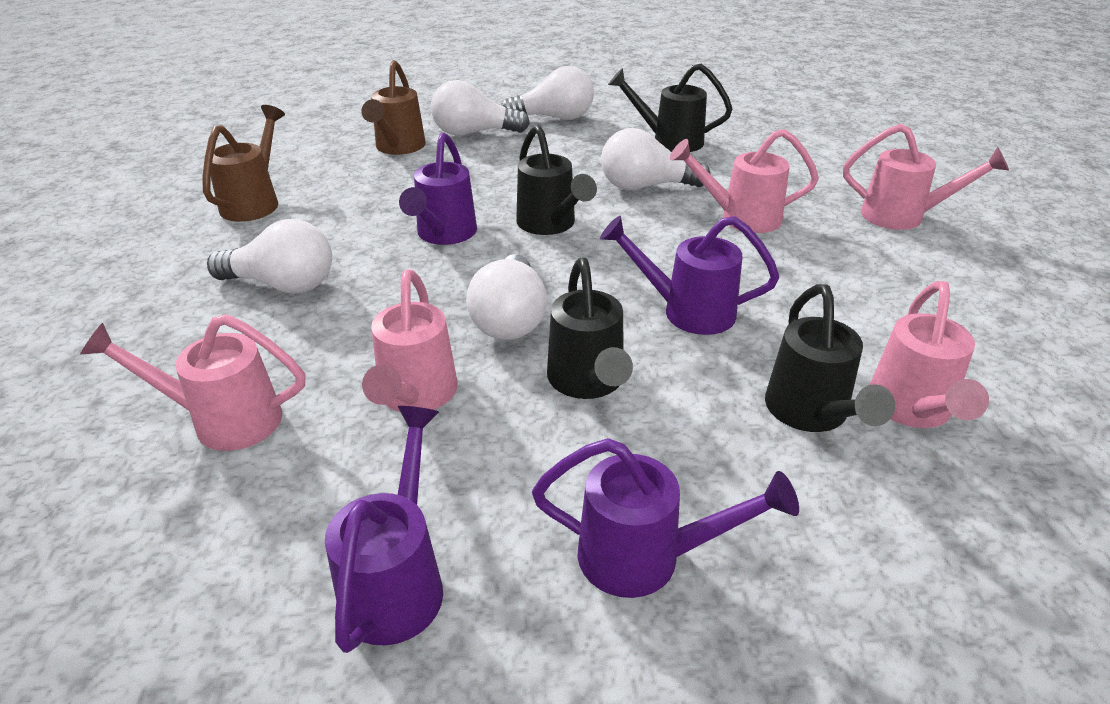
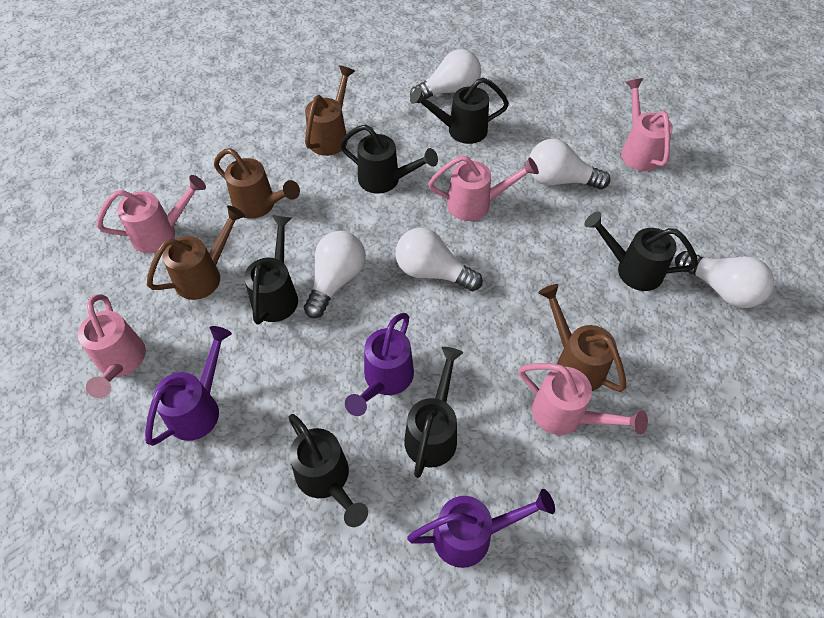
black watering can: [516,125,597,235] [547,258,633,399] [608,64,732,152] [765,284,895,432] = 4 -> [244,215,298,325] [288,414,368,527] [340,125,438,194] [404,347,463,478] [410,77,509,144] [584,212,698,291] = 6
brown watering can: [202,105,285,222] [361,60,426,155] = 2 -> [147,206,245,300] [214,148,300,219] [305,65,355,156] [538,284,626,392] = 4
purple watering can: [325,406,443,653] [399,132,477,245] [532,438,799,598] [600,216,779,335] = 4 -> [145,326,232,446] [345,313,414,416] [407,489,555,568] = 3

